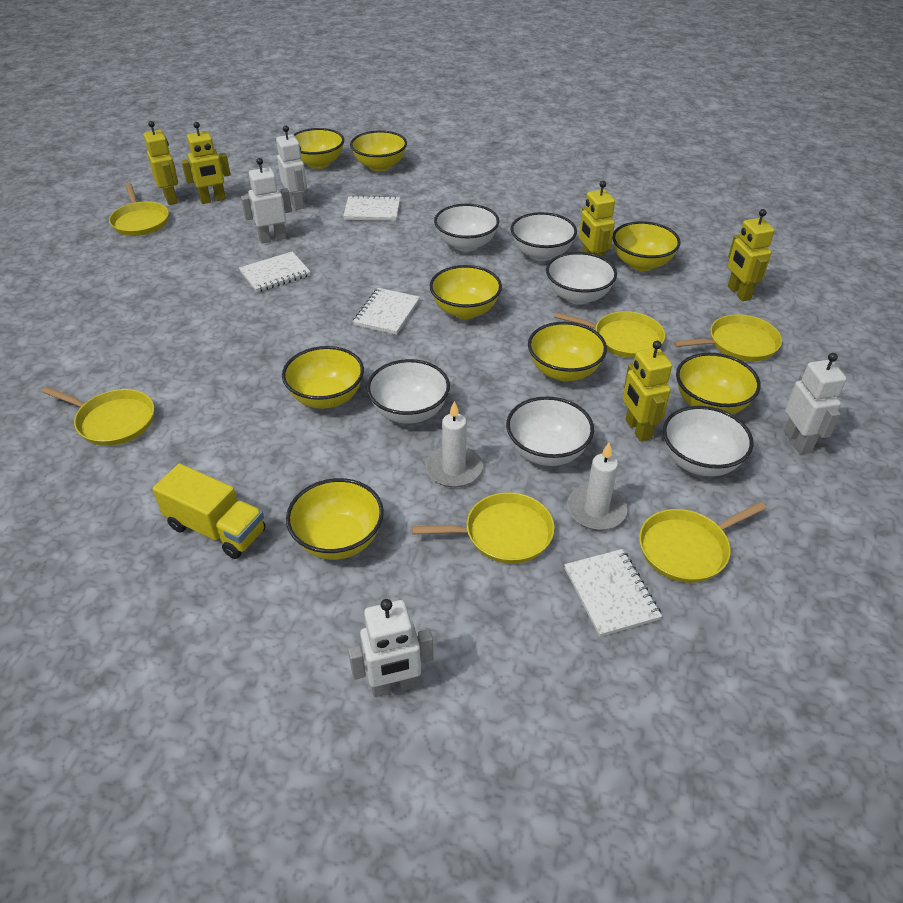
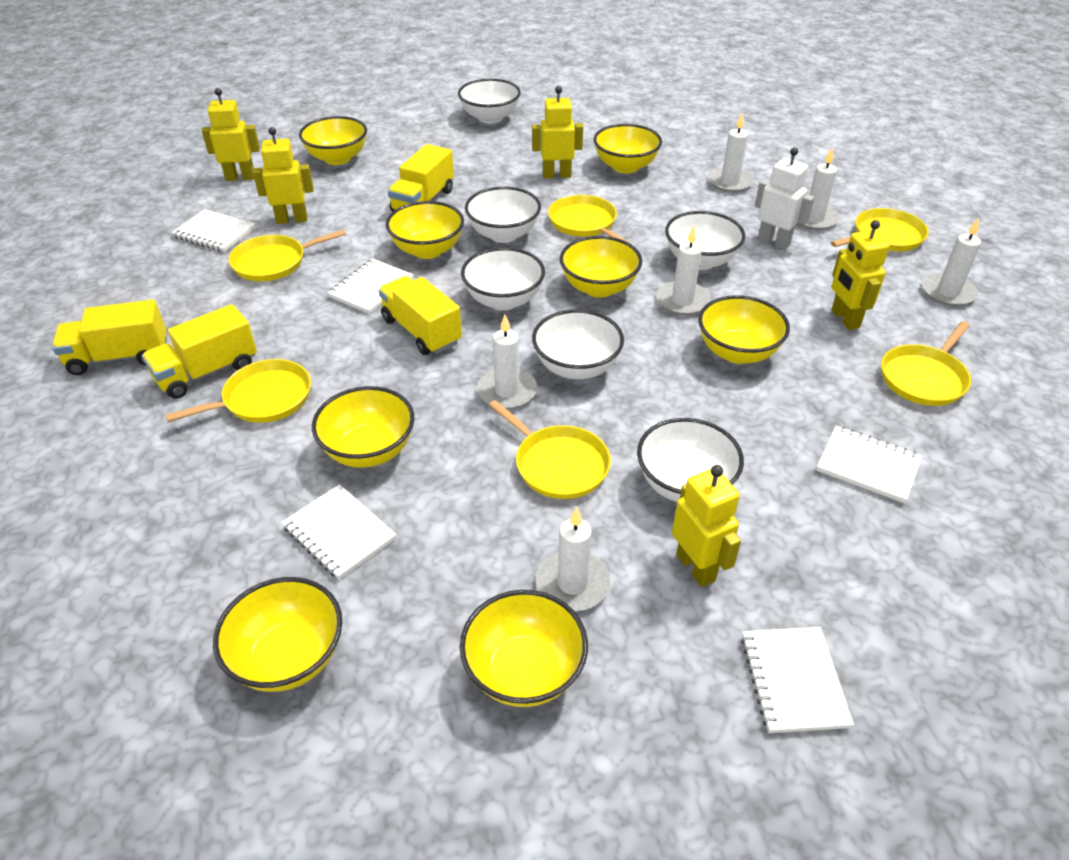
white candle: [426,401,483,487] [567,442,627,530] = 2 -> [477,315,537,409] [536,507,610,611] [656,226,711,315] [708,114,754,193] [797,148,840,230] [922,218,981,307] = 6
white notebook: [239,251,311,292] [343,195,400,221] [353,288,420,335] [564,549,662,637] = 4 -> [171,209,256,252] [282,484,396,580] [327,259,414,314] [741,627,854,733] [817,426,922,503] = 5
white robot: [241,158,292,243] [276,125,307,210] [348,599,434,697] [784,353,846,454] = 4 -> [755,148,814,249] = 1
yellow truck: [152,463,265,559] = 1 -> [52,300,167,375] [142,304,257,399] [378,276,462,355] [388,144,454,212] = 4

